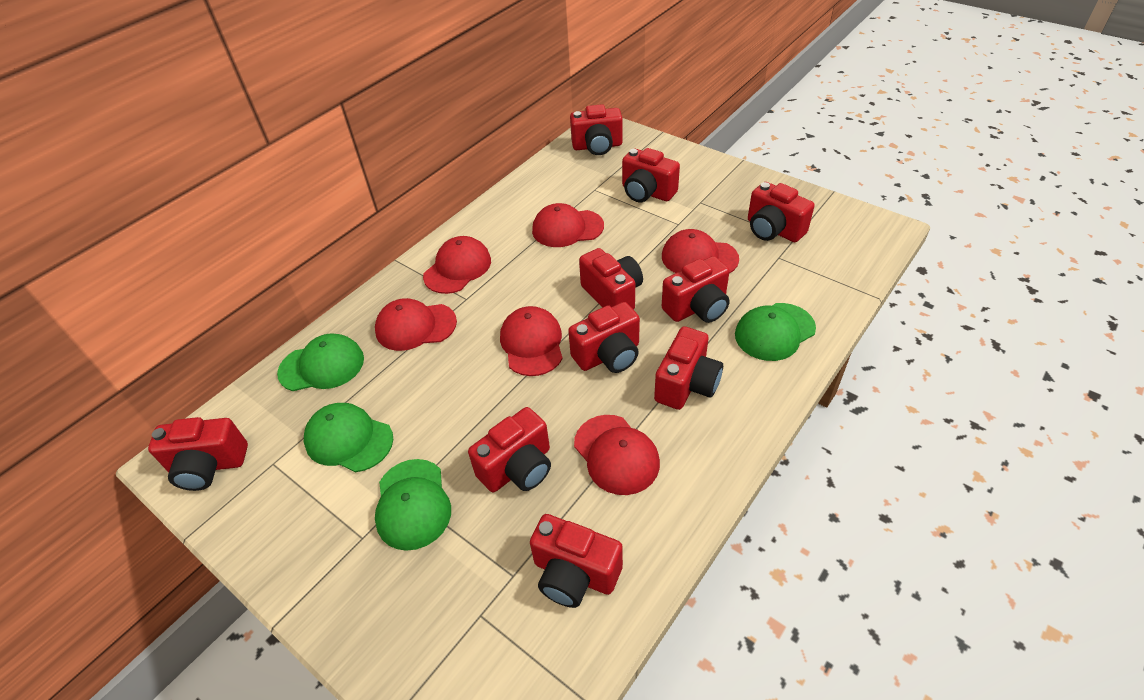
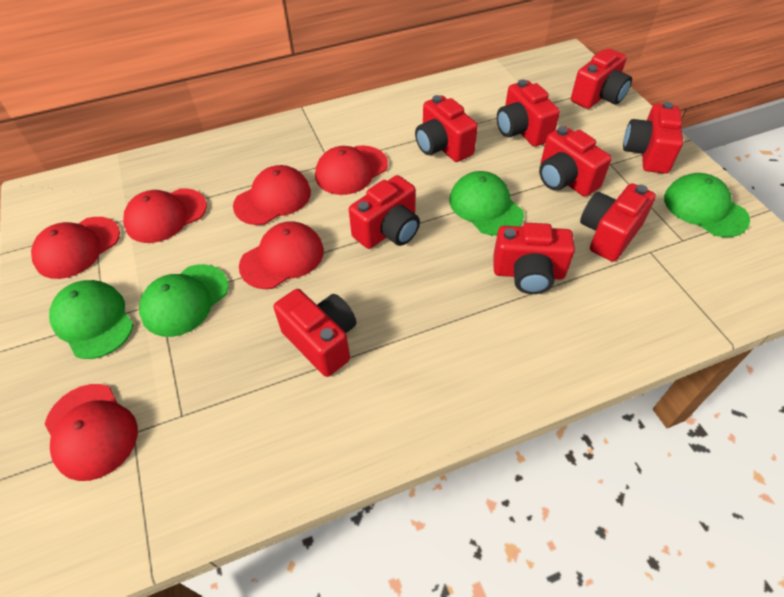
red camera: [148,417,248,491] [468,407,551,492] [530,514,623,608] [568,302,640,373] [570,104,623,155] [579,248,643,310] [622,148,680,202] [654,327,723,410] [662,256,730,323] [748,182,815,242] = 10 -> [273,289,356,377] [349,175,420,249] [415,95,478,162] [493,223,575,294] [497,79,560,147] [539,126,612,197] [571,49,632,109] [580,183,656,262] [623,102,683,174] = 9

